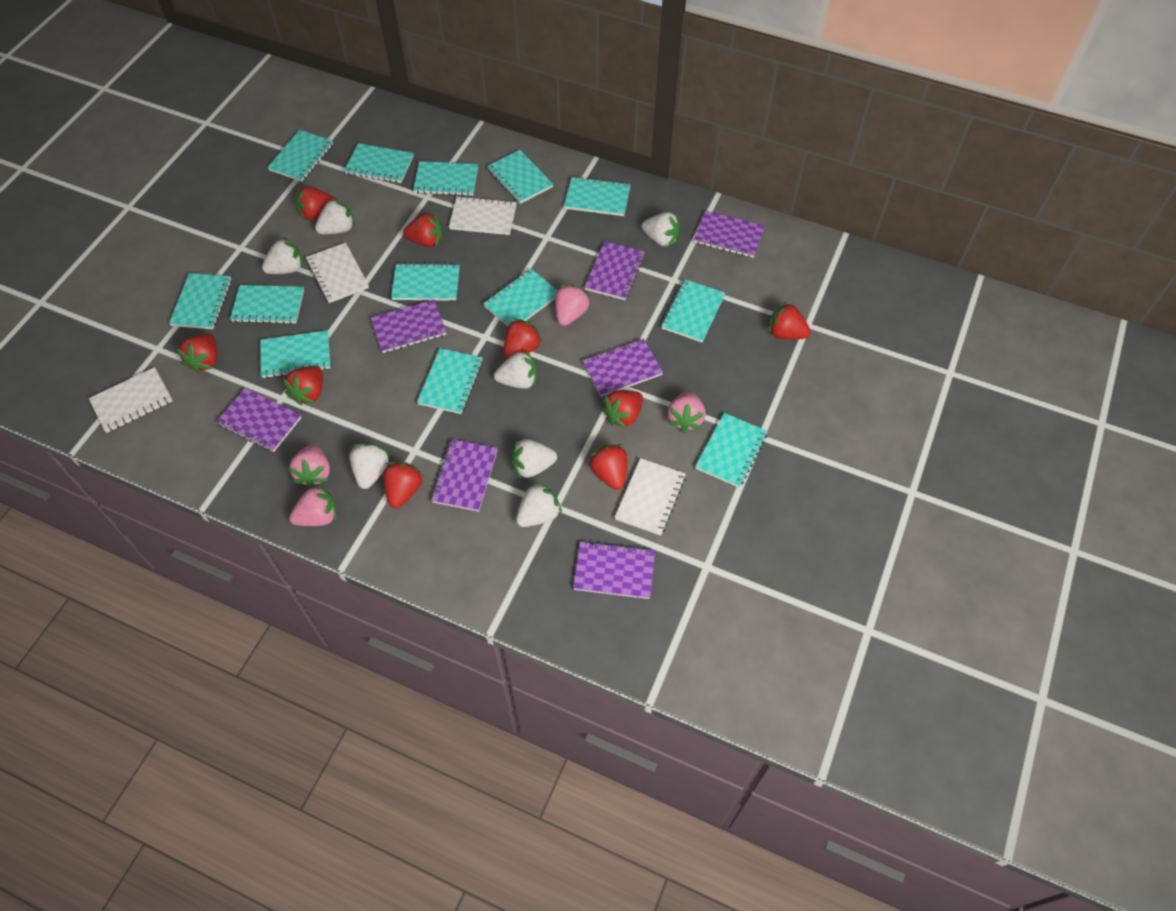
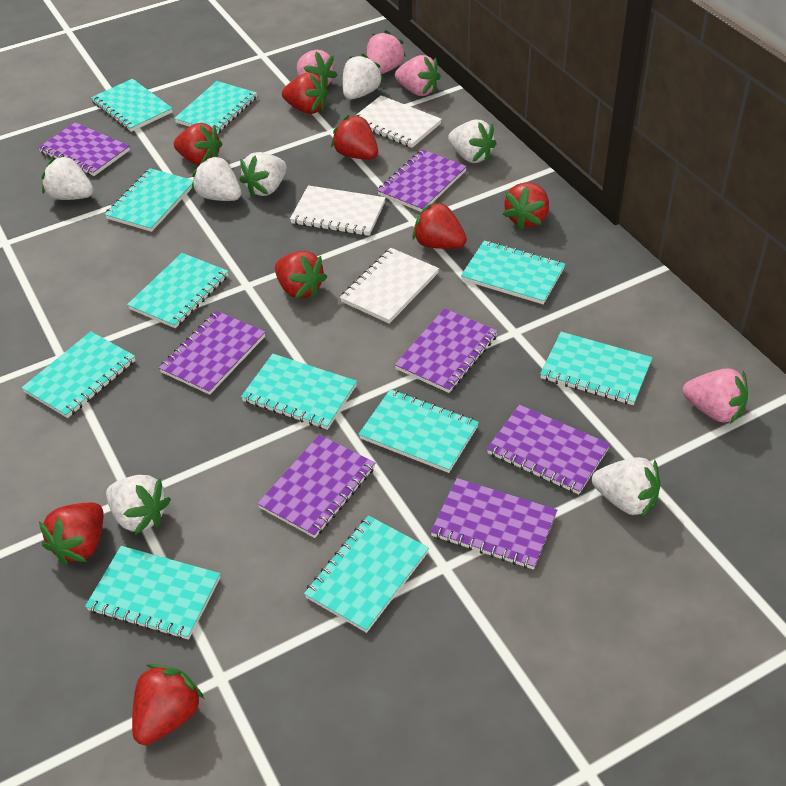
red strawberry: [177,334,217,373] [283,366,323,405] [296,186,335,220] [383,462,423,508] [403,212,443,247] [504,318,543,359] [588,444,627,490] [602,390,643,429] [768,301,811,339] = 9 -> [39,502,104,565] [132,664,204,745] [174,123,222,165] [275,251,327,299] [282,72,328,114] [331,115,378,160] [412,200,467,249] [503,182,549,230] = 8
turquoise notebook: [169,273,232,329] [230,285,304,324] [260,330,330,378] [267,130,333,182] [344,143,414,183] [391,263,460,301] [413,161,478,196] [417,348,483,414] [483,269,557,326] [487,150,553,204] [564,176,631,216] [661,279,725,342] [695,413,768,488] = 13 -> [21,331,135,418] [85,546,220,640] [91,79,172,132] [104,168,193,232] [127,253,228,328] [174,81,257,134] [241,354,357,430] [304,515,429,633] [358,389,479,473] [461,240,565,304] [540,332,653,405] = 11
white notebook: [89,367,173,433] [306,242,369,303] [449,196,517,235] [615,458,686,536] = 4 -> [290,185,386,236] [340,248,439,324] [356,96,442,148] = 3

